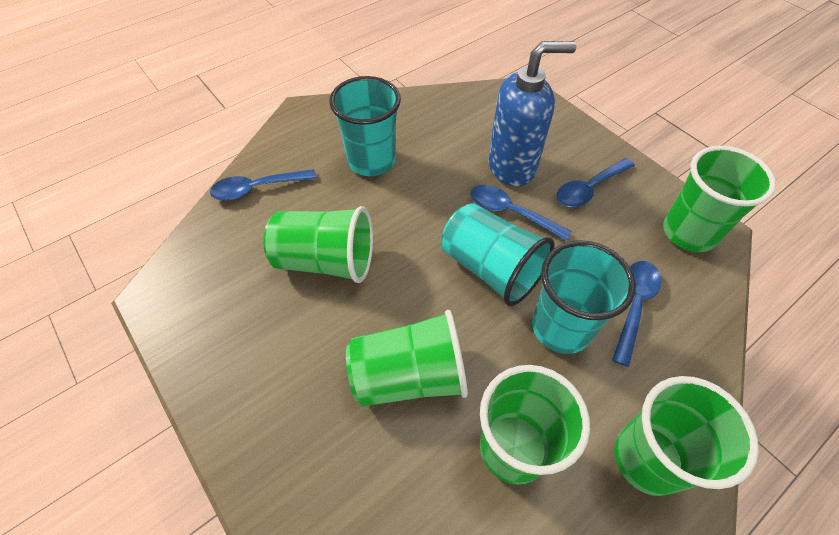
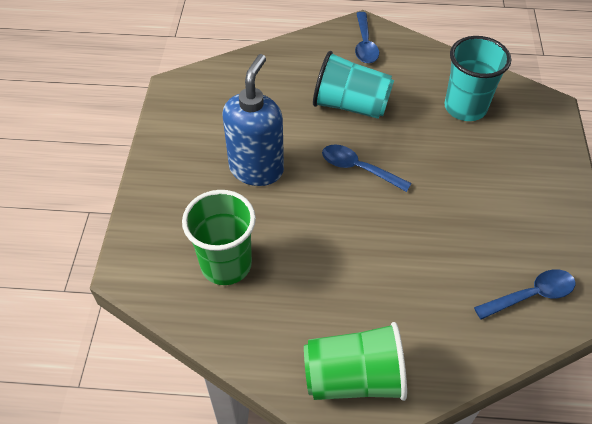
blue spoon: [210,169,316,200] [470,185,572,241] [556,158,635,207] [612,261,661,367] = 4 -> [322,144,412,192] [355,12,379,63] [474,269,575,319] = 3
green cup: [263,206,373,283] [346,310,468,406] [480,365,590,484] [614,376,759,496] [663,146,776,252] = 5 -> [182,190,256,285] [304,322,407,401] = 2
turquoise cup: [329,76,401,176] [442,203,555,306] [532,240,636,354] = 3 -> [313,51,394,119] [445,36,511,121] = 2

